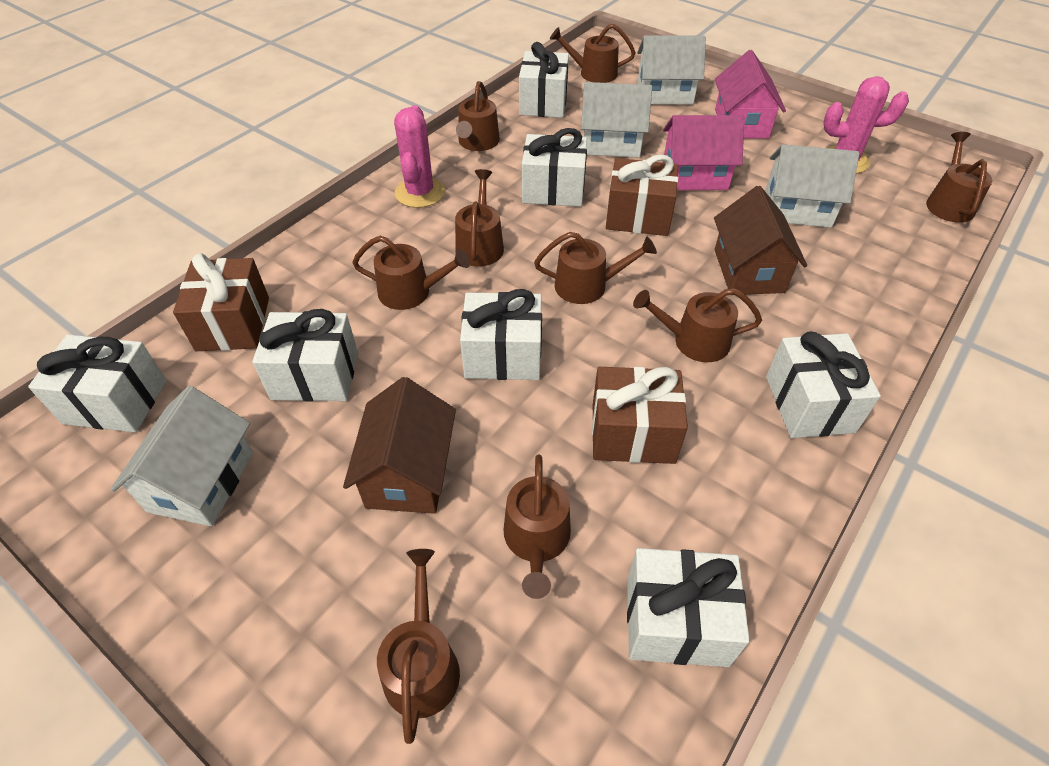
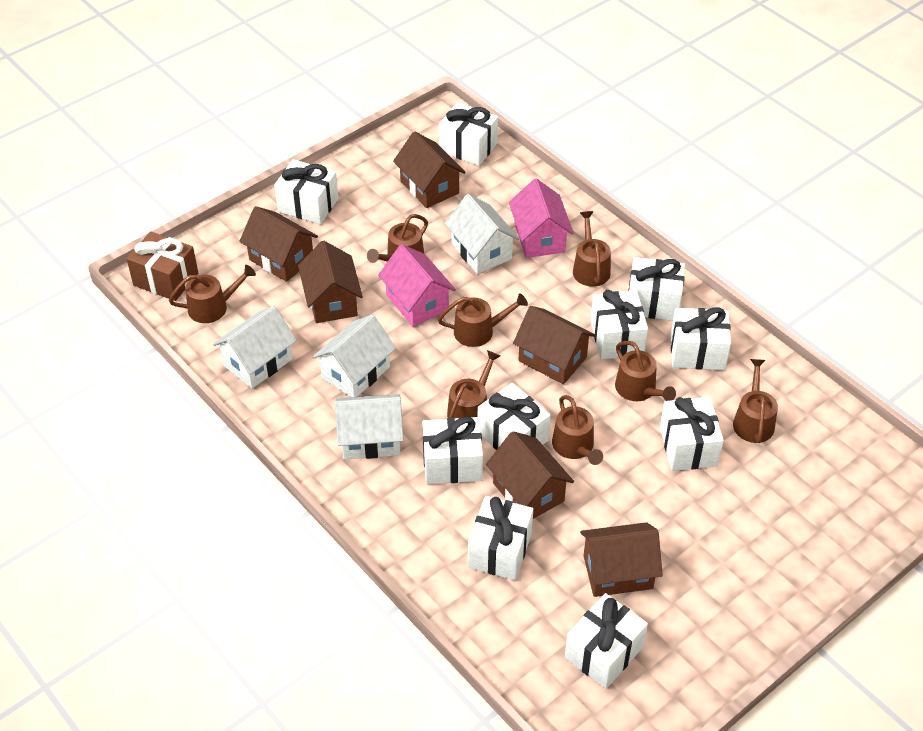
brown gift: [173,253,269,351] [592,367,688,464] [606,154,678,236] = 3 -> [127,231,198,301] = 1
brown house: [343,377,456,514] [714,186,807,295] = 2 -> [239,206,318,282] [298,241,363,323] [393,131,466,208] [486,431,574,519] [513,306,595,384] [580,522,663,597] = 6
brown watering can: [352,236,470,310] [377,549,460,744] [455,169,504,267] [456,81,500,151] [503,455,571,599] [534,232,657,304] [550,24,636,83] [633,288,762,362] [926,132,992,223] = 9 -> [169,265,256,323] [367,214,428,263] [438,293,528,347] [447,350,500,418] [552,395,603,465] [573,211,611,287] [615,341,676,401] [733,359,778,443] = 8
pink cactus: [394,105,445,208] [824,76,909,174] = 2 -> none = 0
white gift: [28,335,167,432] [252,309,358,401] [460,289,542,380] [519,42,569,118] [522,128,587,207] [627,548,750,667] [766,331,881,438] = 7 -> [274,159,338,224] [422,417,483,484] [438,102,498,166] [468,496,533,580] [478,383,550,450] [565,593,648,689] [591,290,648,360] [629,257,685,321] [660,397,724,471] [671,307,731,370] = 10

